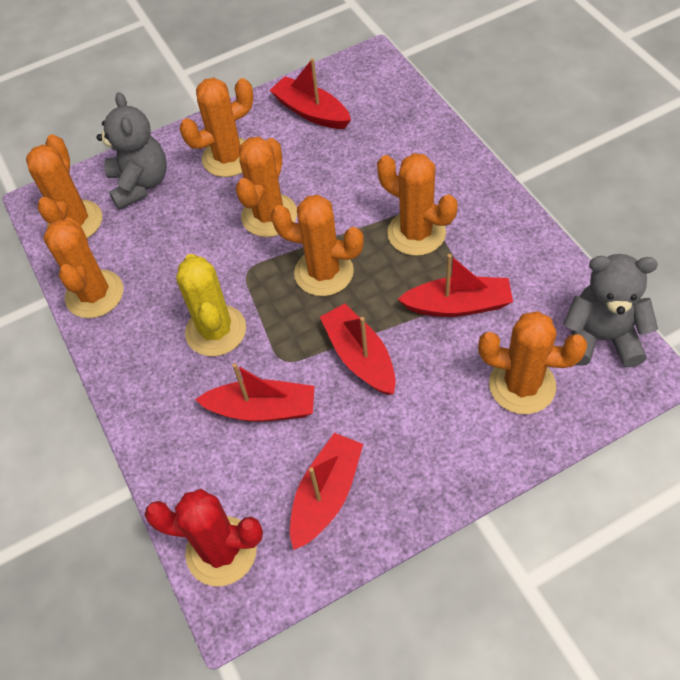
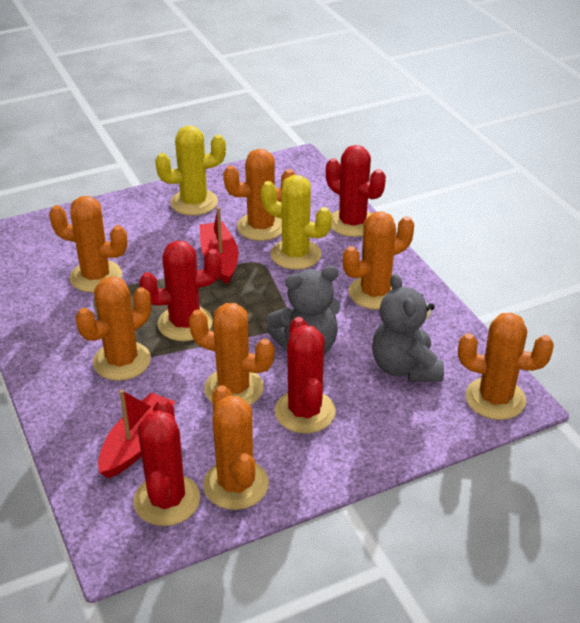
red boat: [195,363,314,422] [269,58,351,129] [290,433,363,550] [320,304,396,395] [397,254,513,317] = 5 -> [98,389,175,479] [200,207,238,284] = 2
red cactus: [145,489,263,586] = 1 -> [134,398,200,526] [139,240,222,341] [275,317,336,434] [326,145,386,237] = 4
yellow cactus: [176,254,246,356] = 1 -> [155,126,226,216] [261,175,332,270] = 2

